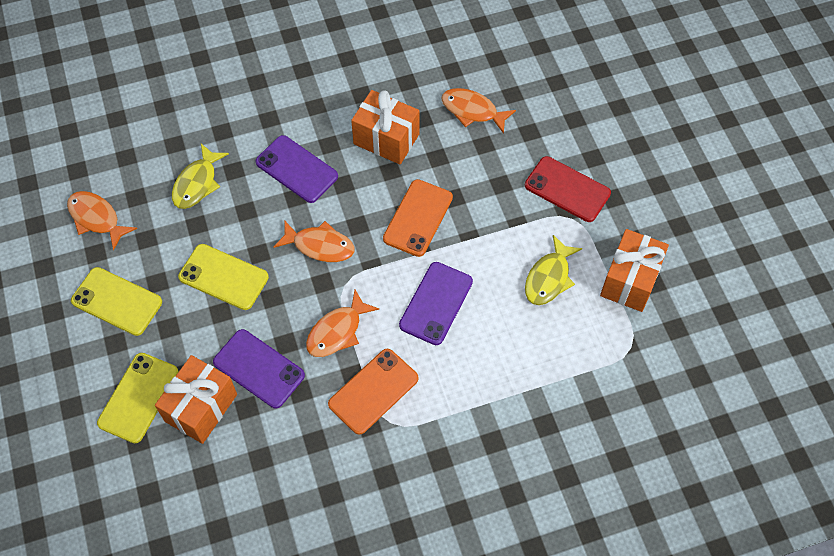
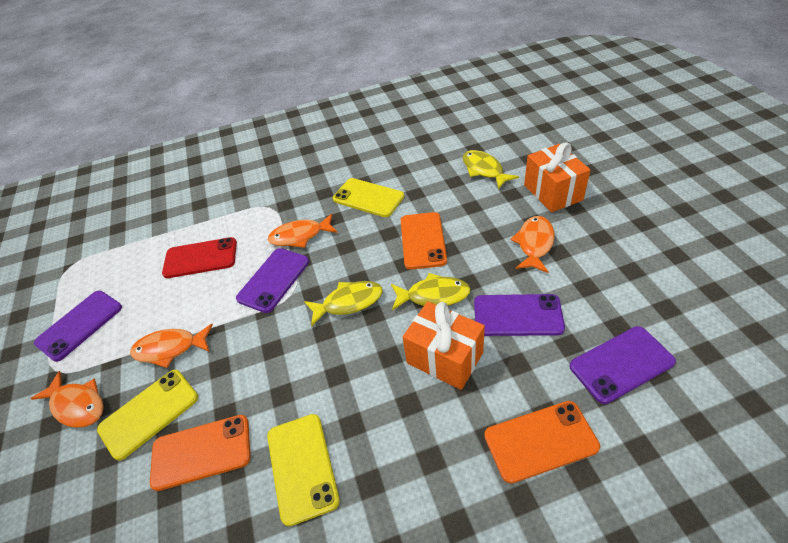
orange gift: [155,355,237,444] [351,90,419,164] [600,229,669,312] = 3 -> [403,301,485,390] [524,142,591,212] = 2
orange phone: [328,349,419,435] [383,179,453,257] = 2 -> [150,415,251,491] [401,212,447,270] [484,401,600,484] = 3
purple phone: [213,329,305,408] [256,135,338,203] [399,262,473,345] = 3 -> [34,291,122,362] [236,248,309,313] [474,294,565,336] [569,326,676,404] = 4
yellow fish: [172,144,229,209] [525,235,583,305] = 2 -> [304,281,383,327] [391,273,470,310] [463,150,519,189] = 3

